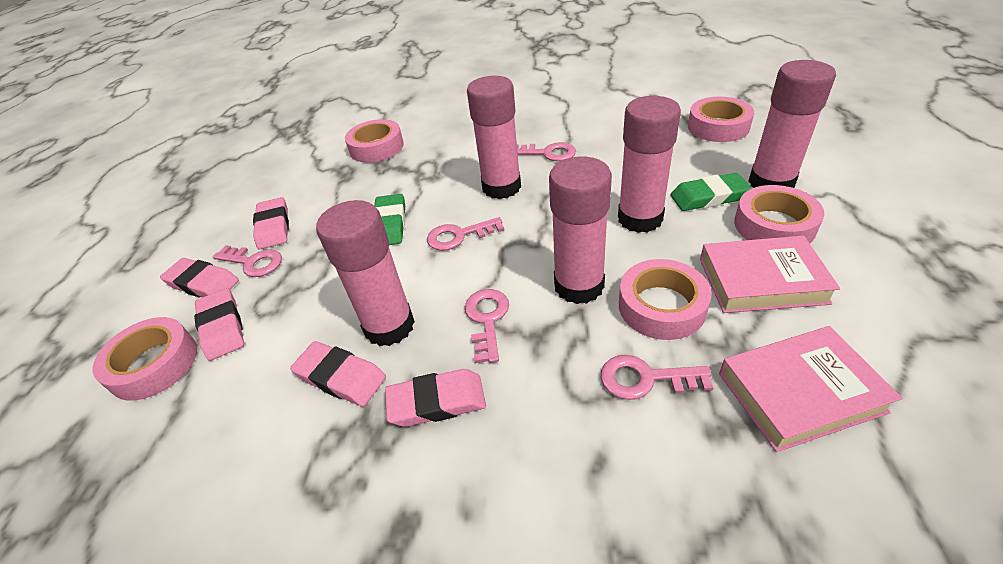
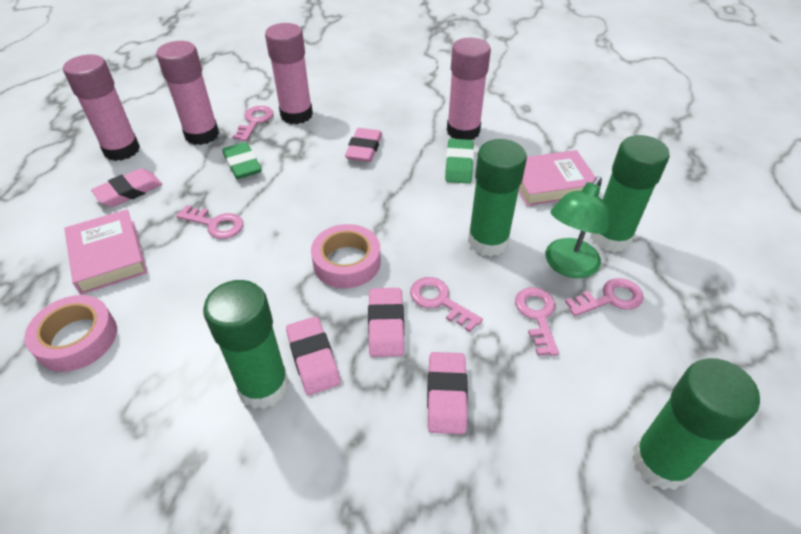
green glue stick: none = 0 -> [203,280,289,409] [468,139,527,257] [590,135,670,252] [632,358,760,490] = 4
green lamp: none = 0 -> [545,177,609,278] = 1
pink glue stick: [316,200,415,347] [467,76,521,199] [549,156,612,304] [618,96,681,233] [748,60,836,188] = 5 -> [63,54,140,161] [156,41,219,145] [265,23,313,124] [447,37,491,140] = 4
pink tape: [93,317,197,400] [345,119,404,163] [619,259,712,340] [688,97,754,142] [734,185,824,243] = 5 -> [24,295,117,372] [311,224,381,288] = 2

